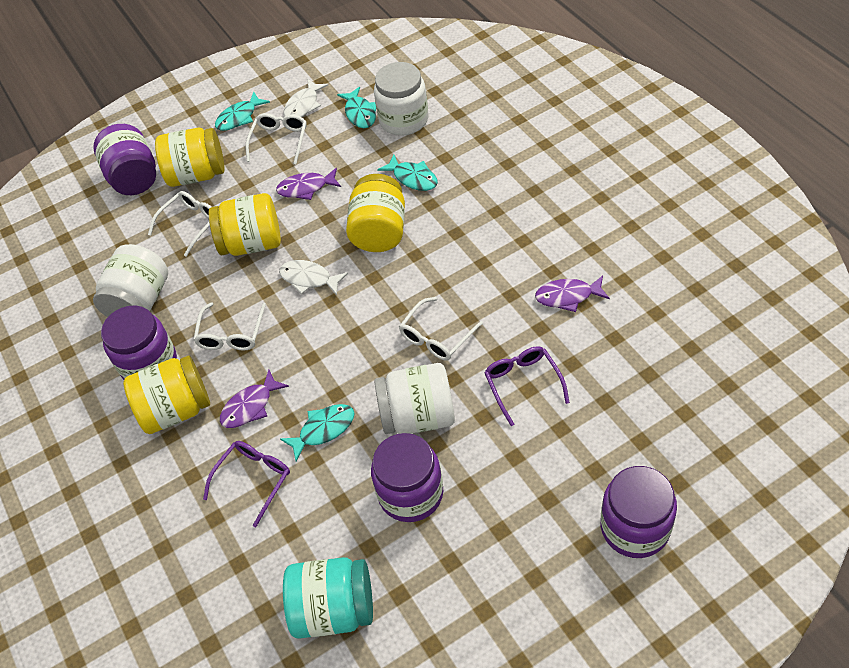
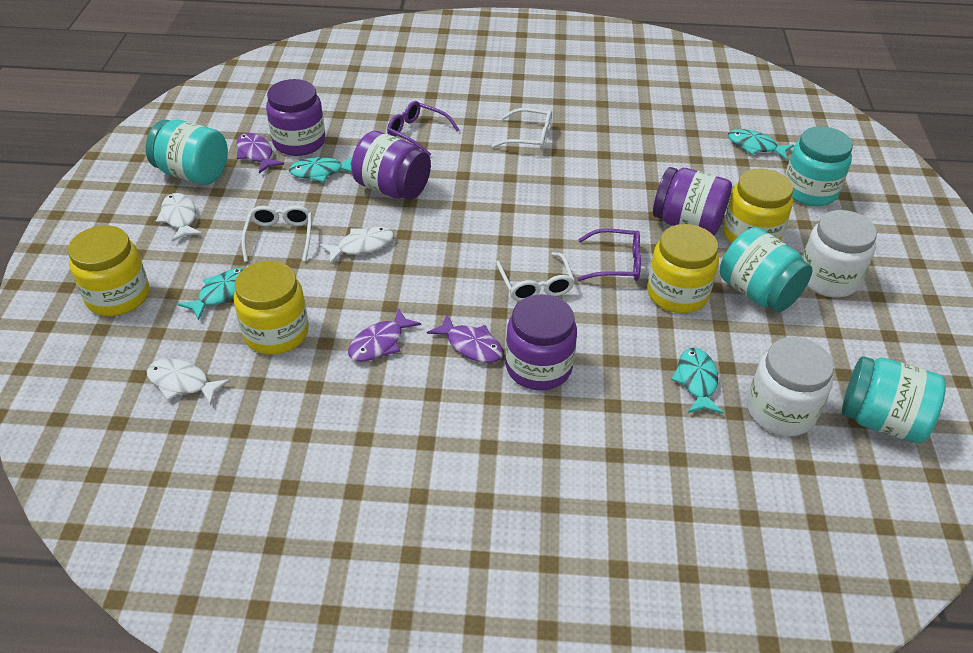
turquoise jar: [283,557,373,639] = 1 -> [145,120,228,185] [720,227,813,312] [785,126,853,206] [842,356,946,443] = 4
white fish: [279,260,348,295] [284,79,328,117] = 2 -> [147,359,231,406] [156,193,202,242] [320,227,394,264] = 3
white glasses: [148,191,212,257] [193,302,266,350] [245,113,307,164] [399,297,483,361] = 4 -> [241,205,312,262] [492,108,552,151] [496,252,575,301] = 3
white jar: [93,244,168,317] [374,62,428,136] [375,363,455,434] = 3 -> [747,337,834,436] [802,210,877,297] = 2

